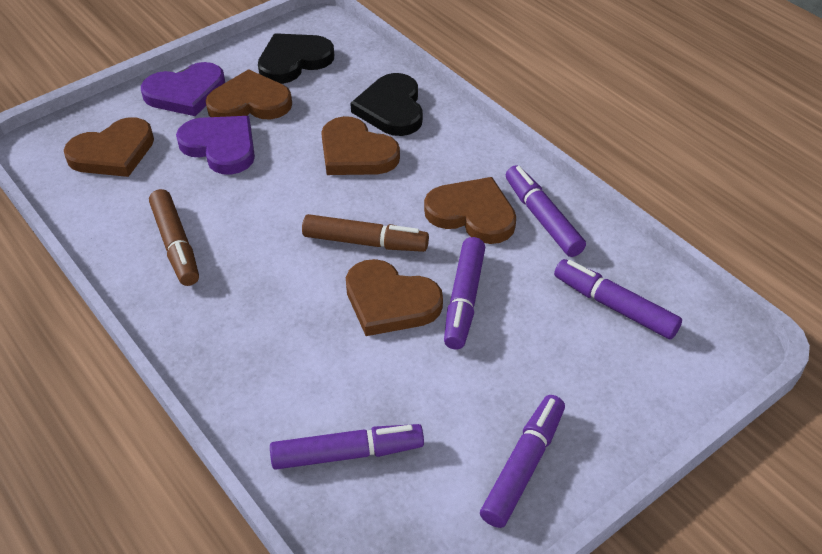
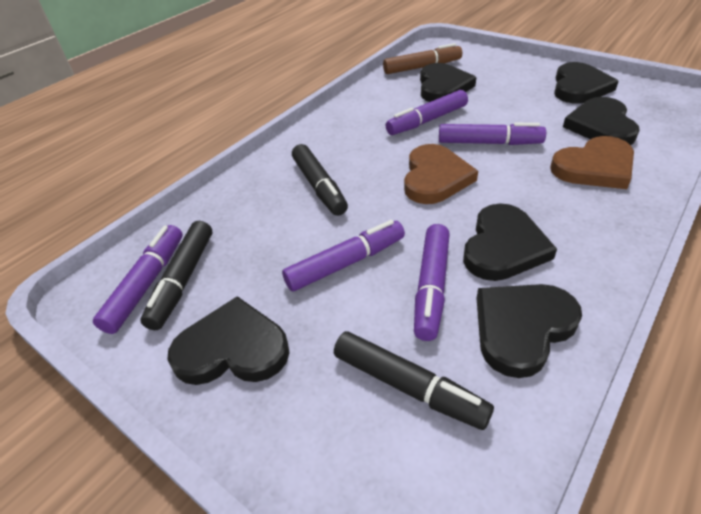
black heart: [258,33,334,84] [350,73,423,136] = 2 -> [167,296,290,385] [420,63,476,102] [463,203,557,281] [476,284,582,378] [554,62,619,104] [563,97,640,145] = 6
black marker: none = 0 -> [140,221,212,330] [292,144,348,216] [334,331,494,430] = 3
brown heart: [64,117,154,177] [205,69,292,119] [321,116,400,175] [346,259,443,336] [424,177,516,244] = 5 -> [404,144,478,204] [550,136,634,189] = 2
brown marker: [149,189,199,286] [302,214,429,252] = 2 -> [383,43,462,74] = 1
purple heart: [141,62,225,116] [176,116,255,175] = 2 -> none = 0

